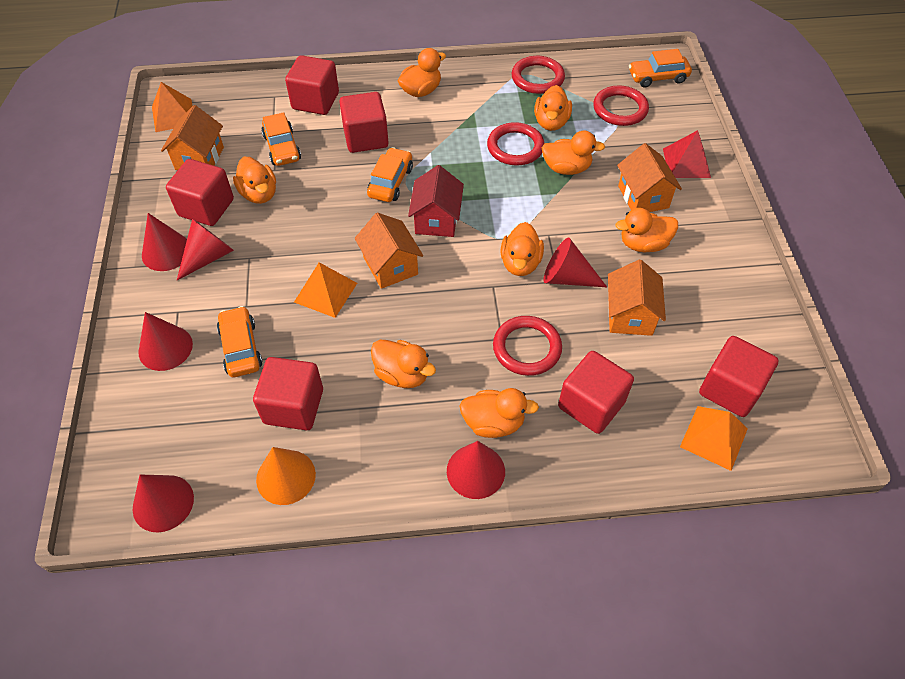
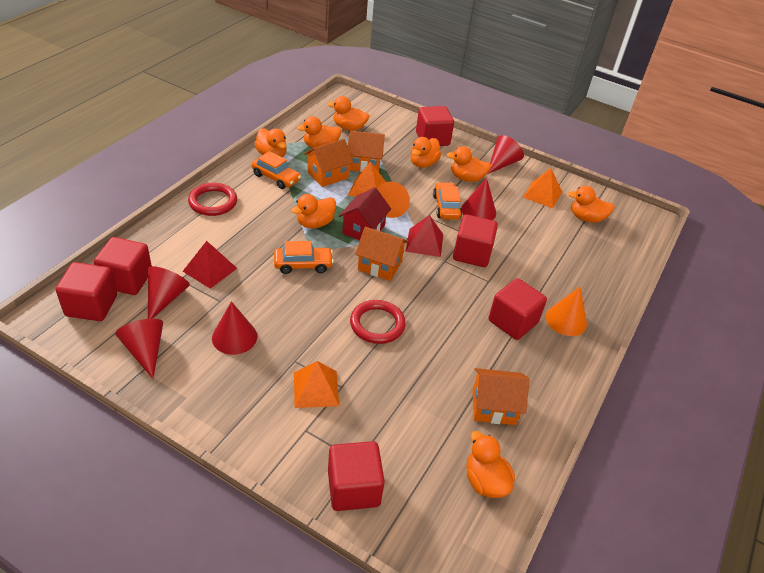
orange car: [217,306,263,377] [261,112,301,166] [367,147,413,202] [629,49,692,88] = 4 -> [251,151,301,189] [274,241,334,274] [433,182,462,220] = 3
orange cone: [256,447,316,505] = 1 -> [377,181,410,218] [546,287,587,336] = 2
red cone: [133,475,194,532] [139,312,193,371] [142,213,187,271] [177,219,234,280] [447,441,505,499] [544,238,607,287] = 6 -> [115,318,163,379] [148,266,190,319] [212,301,257,355] [461,177,496,220] [487,135,524,174] = 5
red pyramid: [663,130,711,178] = 1 -> [183,241,237,289] [405,215,443,257] = 2
red ring: [487,122,545,166] [493,316,562,376] [512,56,565,94] [593,85,649,126] = 4 -> [188,183,237,216] [350,300,406,344] = 2

